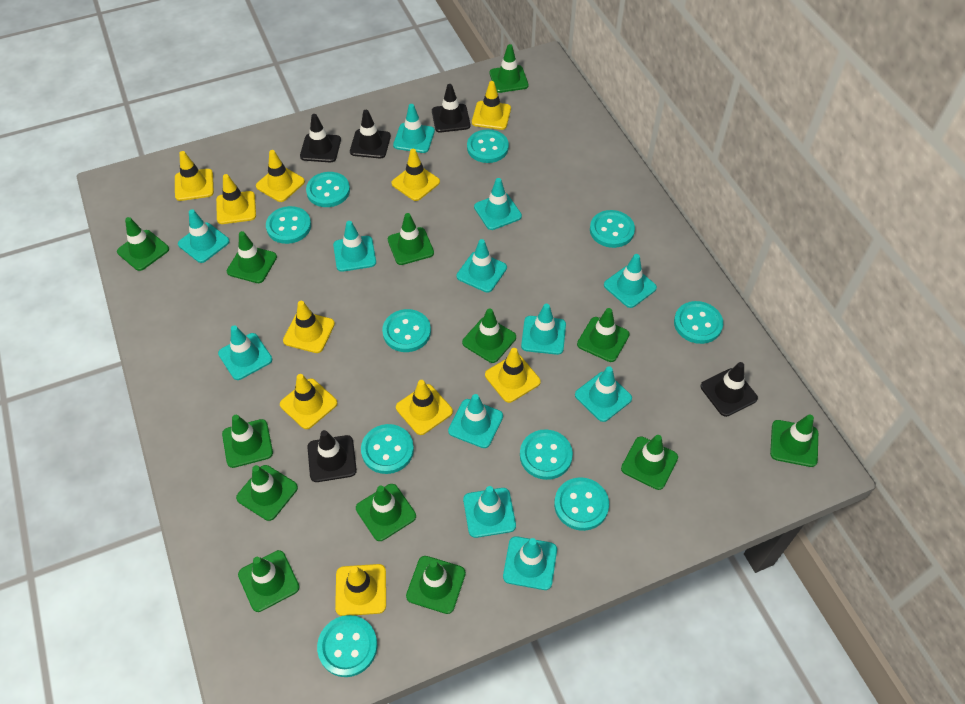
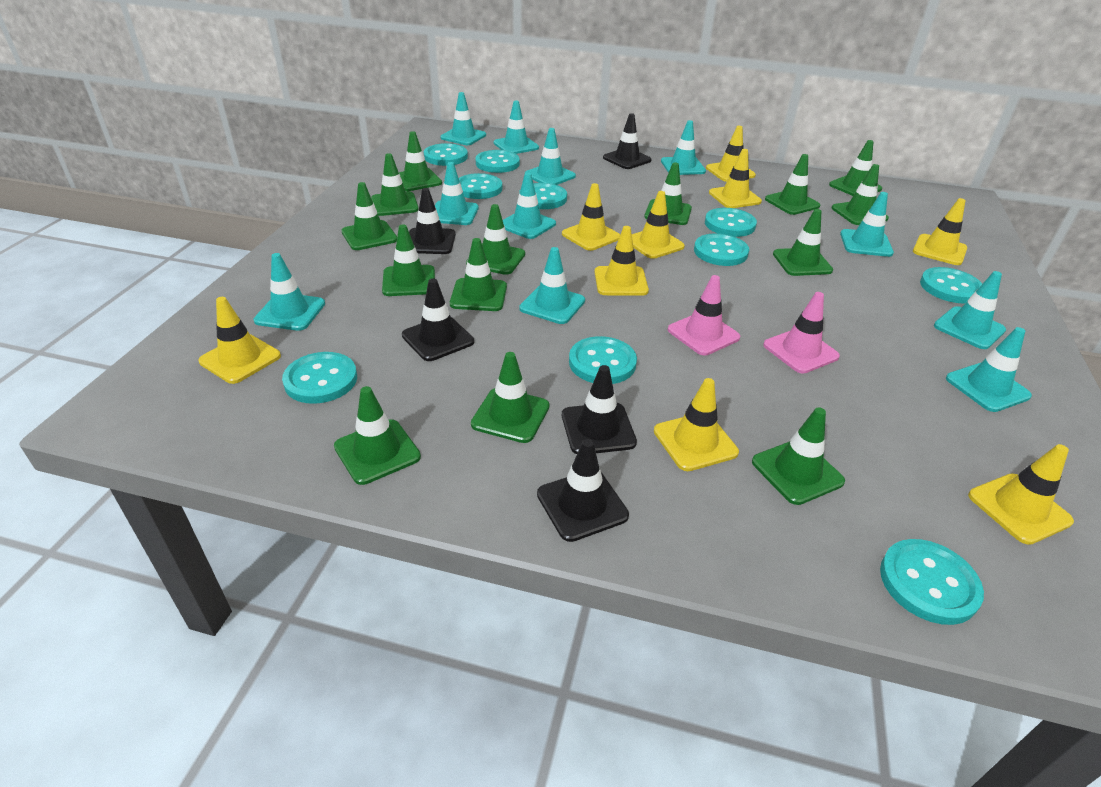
green traffic cone: [117,217,169,271] [222,415,273,468] [227,231,277,283] [236,465,298,521] [238,550,299,612] [356,484,416,541] [388,213,434,265] [406,556,466,614] [462,308,516,363] [489,44,529,93] [577,308,630,362] [621,435,678,490] [770,414,818,467] = 13 -> [334,386,421,485] [342,182,397,250] [371,153,419,216] [382,224,435,296] [399,131,442,191] [450,238,507,311] [466,204,525,275] [471,352,549,443] [644,163,692,225] [752,407,845,505] [765,154,820,215] [773,209,833,276] [829,140,882,196] [831,164,889,225] = 14
pink traffic cone: none = 0 -> [668,275,740,355] [763,292,840,373] = 2
turquoise traffic cone: [178,209,230,263] [218,325,272,380] [333,221,376,272] [393,104,435,153] [448,394,503,448] [457,239,507,293] [463,486,516,538] [474,178,522,230] [503,536,557,590] [521,304,566,355] [575,366,632,422] [604,254,657,308] = 12 -> [253,253,325,331] [435,162,479,225] [440,92,486,145] [494,101,539,154] [503,173,556,239] [519,247,585,324] [525,128,576,185] [661,120,706,175] [840,192,894,257] [934,271,1006,349] [946,327,1032,412] = 11
yellow traffic cone: [175,151,214,201] [216,174,256,224] [256,150,305,202] [280,374,338,429] [283,301,335,353] [335,564,386,616] [391,149,440,201] [396,380,453,435] [472,81,511,130] [485,348,541,403] = 10 -> [199,297,281,384] [562,183,620,251] [594,226,649,296] [632,191,685,259] [654,378,739,471] [706,126,756,182] [709,149,762,208] [913,198,967,265] [968,444,1074,545] = 9

